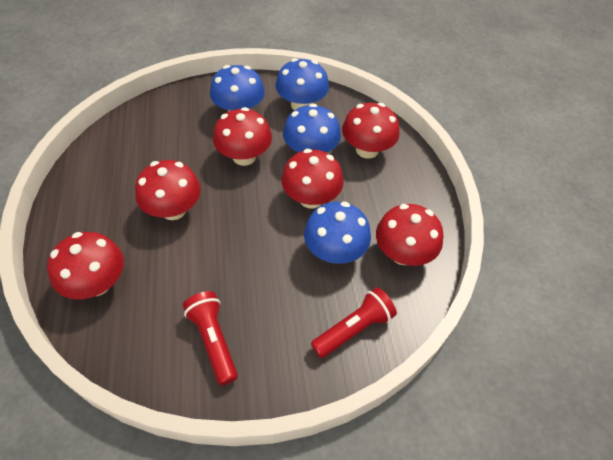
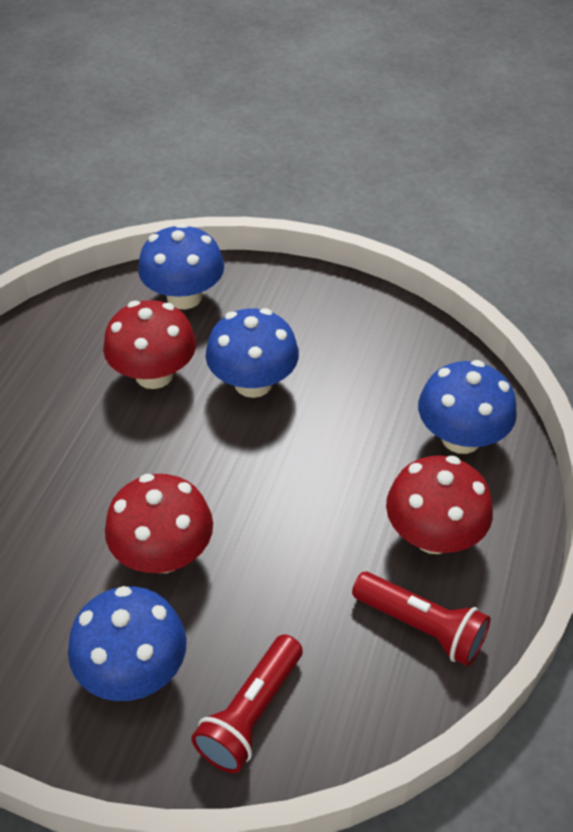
red mushroom: [47,232,124,299] [135,160,201,220] [213,107,272,166] [281,149,344,208] [342,103,400,159] [376,204,444,266] = 6 -> [103,300,196,389] [105,474,213,573] [386,455,493,554] = 3

